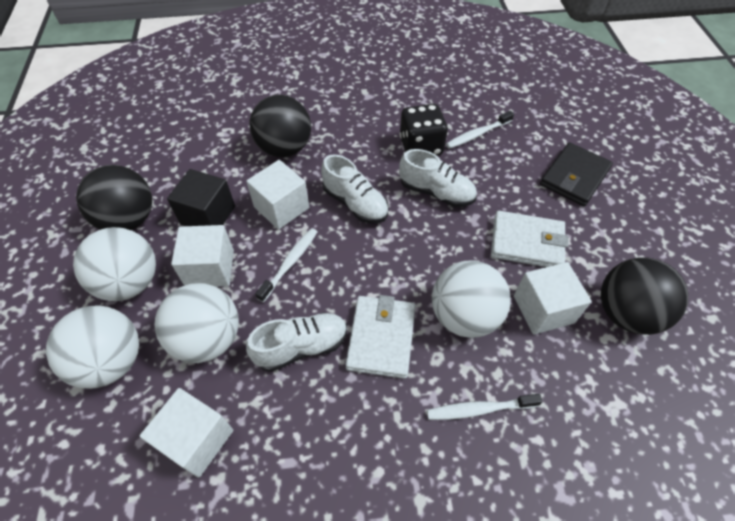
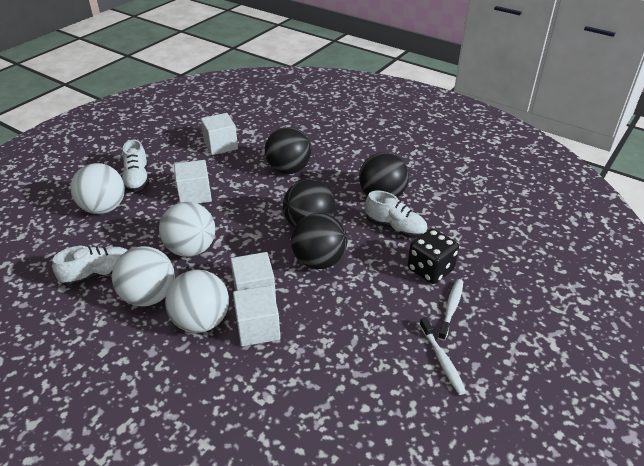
black ball: [76,165,152,230] [249,94,311,157] [601,257,688,335] = 3 -> [265,127,311,174] [283,180,335,227] [291,213,347,269] [359,152,409,198] = 4
black cube: [167,169,235,226] = 1 -> none = 0
black wallet: [540,142,613,206] = 1 -> none = 0
white toothbrush: [255,228,317,302] [427,394,542,420] [446,111,514,149] = 3 -> [420,317,466,395] [438,279,463,341] = 2
white wallet: [346,295,416,379] [491,211,568,267] = 2 -> none = 0

